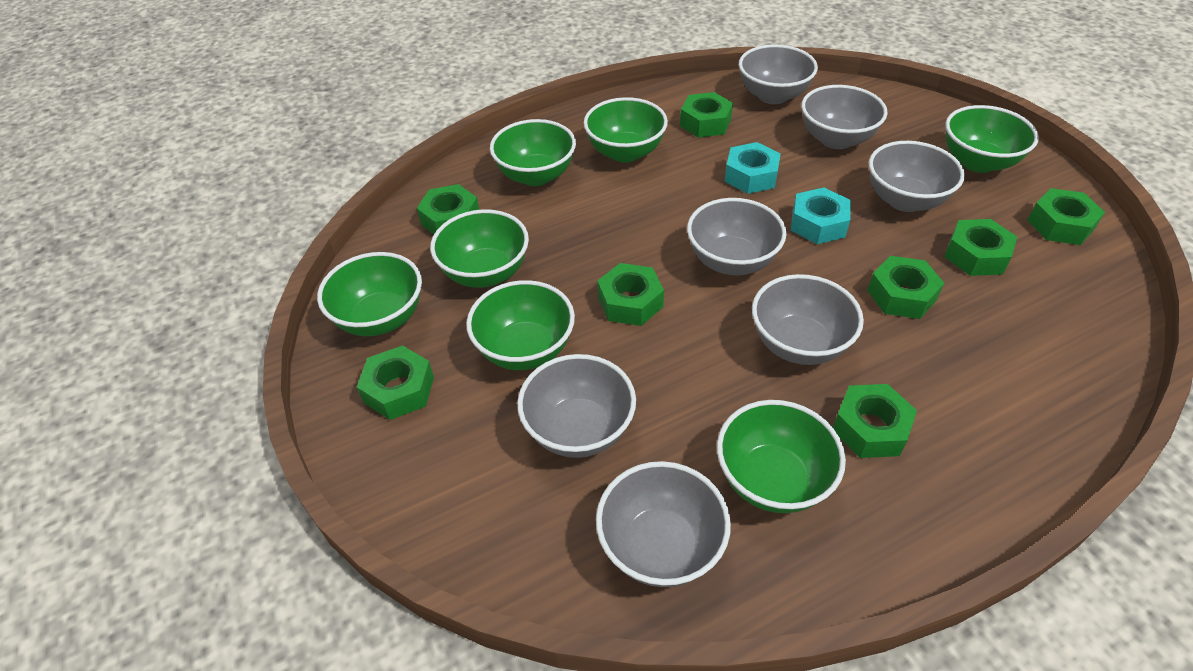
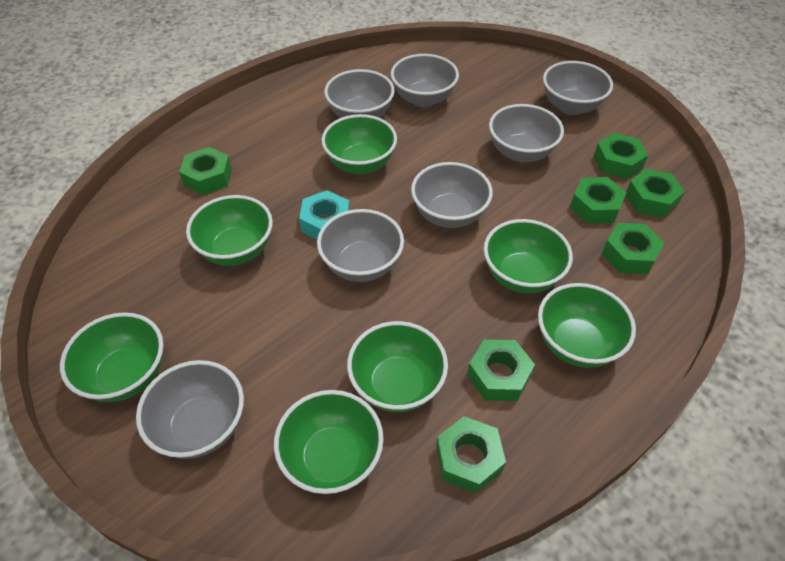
green nut: [357,345,434,420] [417,184,479,235] [597,263,664,326] [680,92,733,138] [833,384,917,458] [867,256,944,319] [944,219,1017,276] [1028,188,1105,245] = 8 -> [179,147,232,195] [436,416,506,493] [467,339,535,401] [570,177,627,224] [593,133,648,179] [602,223,664,274] [626,168,685,218] = 7
turquoise nut: [725,142,781,194] [791,187,851,244] = 2 -> [299,190,350,240] = 1

